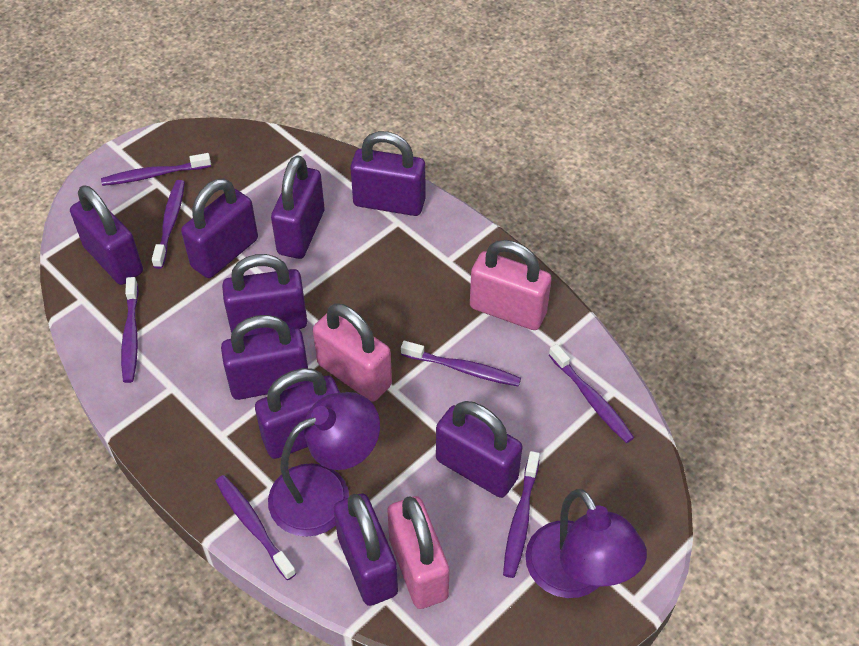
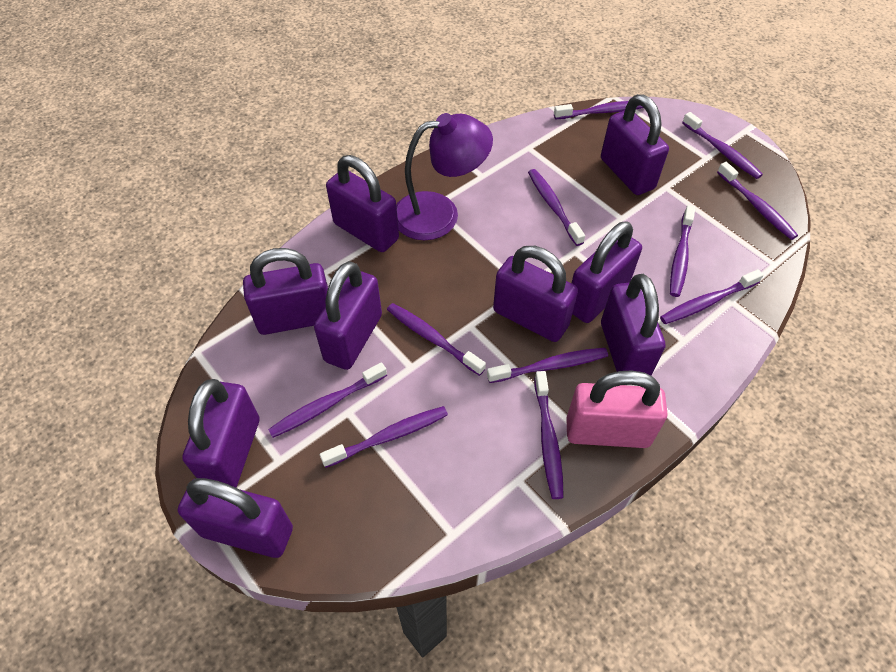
pink padlock: [313,303,392,402] [387,496,449,609] [470,240,552,330] = 3 -> [566,371,668,448] = 1
purple lamp: [268,392,380,537] [525,489,647,598] = 2 -> [396,113,493,240] = 1
purple toothbrush: [101,153,211,186] [121,277,139,383] [152,180,185,269] [215,475,296,580] [401,341,521,387] [503,451,540,578] [549,344,634,443] = 7 -> [268,362,387,438] [320,406,448,468] [387,303,486,376] [487,348,608,383] [528,169,585,246] [534,371,564,499] [554,101,644,119] [660,269,764,324] [670,205,696,297] [682,112,763,179] [717,162,798,240] = 11

